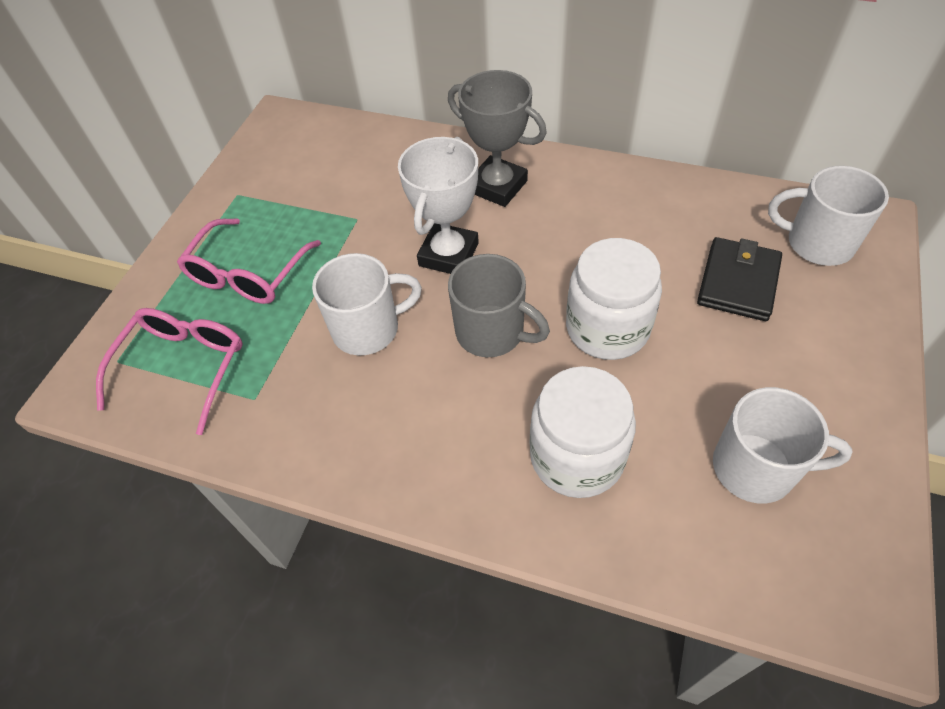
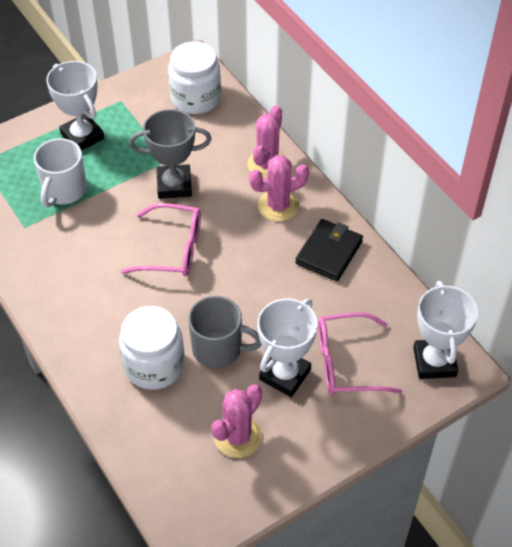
pink cactus: none = 0 -> [211,384,262,458] [247,105,283,179] [249,155,309,221] = 3
white mug: [312,253,422,355] [713,387,853,504] [768,166,889,266] = 3 -> [34,138,87,208] = 1
white trophy: [398,137,479,274] = 1 -> [46,61,104,151] [257,299,317,397] [413,281,478,379] = 3

